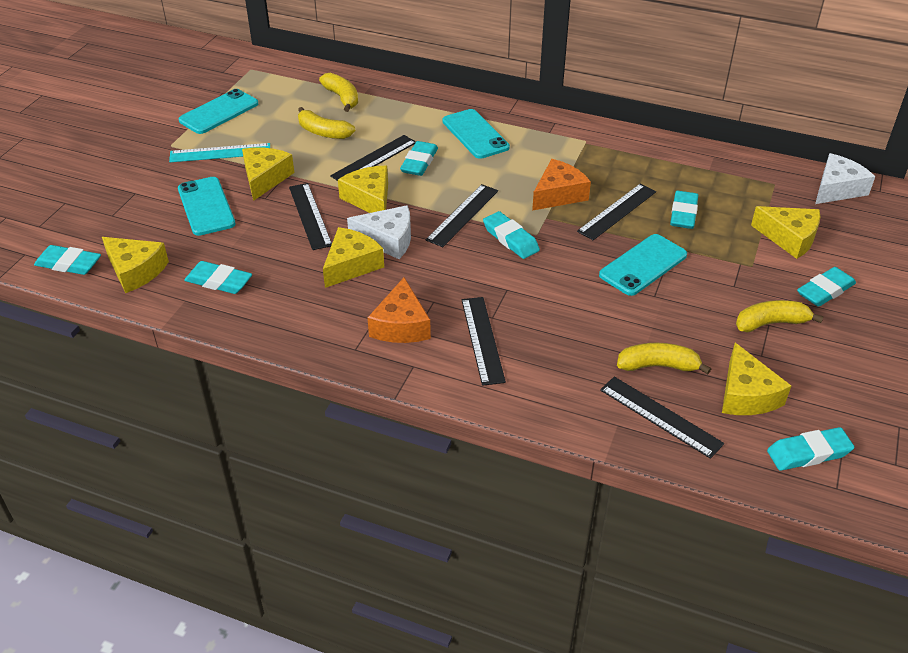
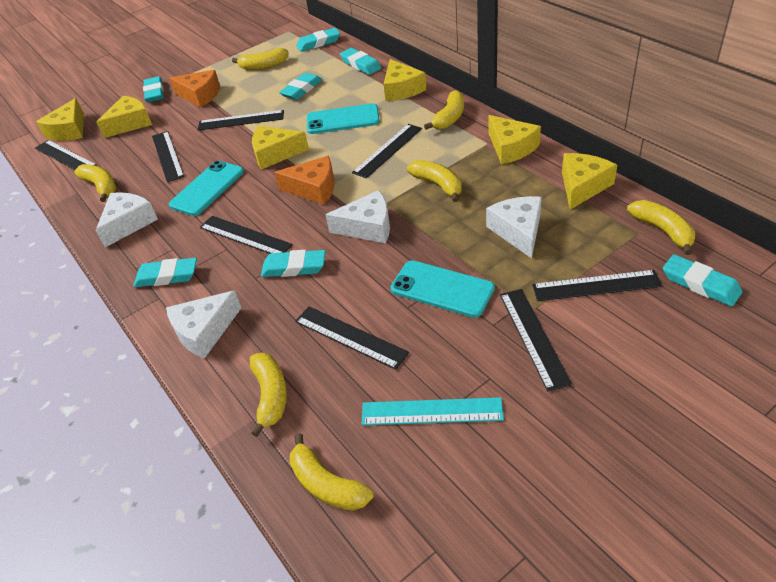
black ruler: [289,183,332,250] [330,135,416,181] [426,184,498,247] [462,297,506,386] [577,184,656,240] [600,376,724,459] = 6 -> [35,140,97,170] [152,131,184,182] [198,110,284,130] [200,216,293,254] [295,306,409,370] [352,124,422,178] [500,289,572,391] [532,270,662,301] = 8
turquoise phone: [178,177,236,236] [179,89,258,134] [442,109,510,159] [599,234,687,296] = 4 -> [169,161,244,216] [307,103,380,134] [391,260,495,318] = 3
white cheese: [347,205,411,259] [815,153,875,204] = 2 -> [95,192,158,247] [166,290,241,359] [325,190,390,243] [486,196,542,258] = 4
yellow banana: [298,107,355,139] [319,73,358,112] [617,343,711,374] [736,300,824,333] = 4 -> [74,164,116,202] [232,48,289,70] [250,352,287,437] [289,433,374,511] [407,160,462,202] [424,90,464,130] [627,200,695,255] = 7

